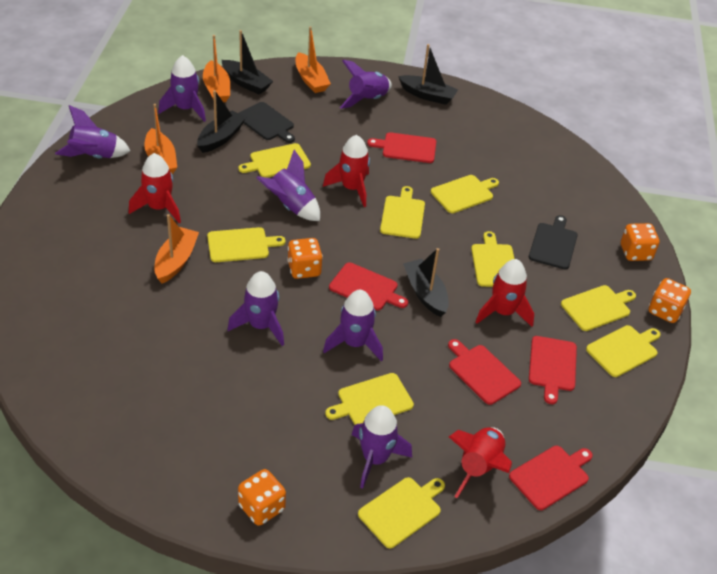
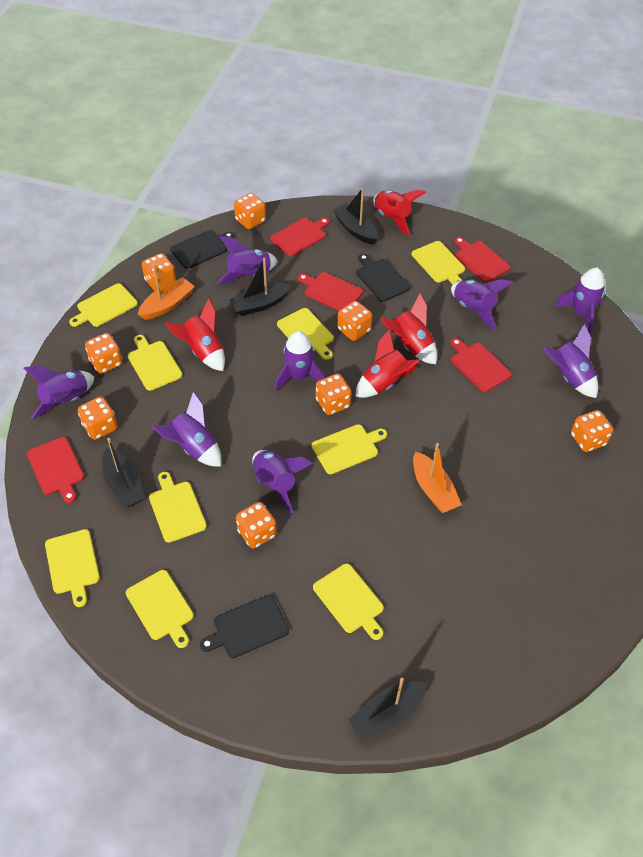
black cutting board: [238,102,295,143] [529,215,578,269] = 2 -> [170,230,234,269] [200,595,289,658] [356,254,410,302] = 3
orange boat: [144,104,177,174] [154,214,199,283] [203,35,230,102] [296,26,331,93] = 4 -> [138,264,195,320] [413,443,462,513] = 2
orange dice: [238,469,286,526] [287,238,323,279] [621,223,660,261] [649,278,691,323] = 4 -> [78,397,118,440] [85,333,123,374] [142,253,176,291] [234,193,266,229] [236,502,277,549] [316,374,352,415] [337,301,372,341] [571,410,613,452] = 8
purple rocket: [55,105,130,158] [158,55,206,122] [227,271,284,346] [256,150,320,221] [323,290,383,362] [340,60,392,109] [352,405,412,489] = 7 -> [23,365,94,419] [151,391,221,467] [217,236,278,284] [252,450,313,514] [275,331,326,391] [451,279,513,329] [543,324,598,398] [554,268,605,335] = 8

